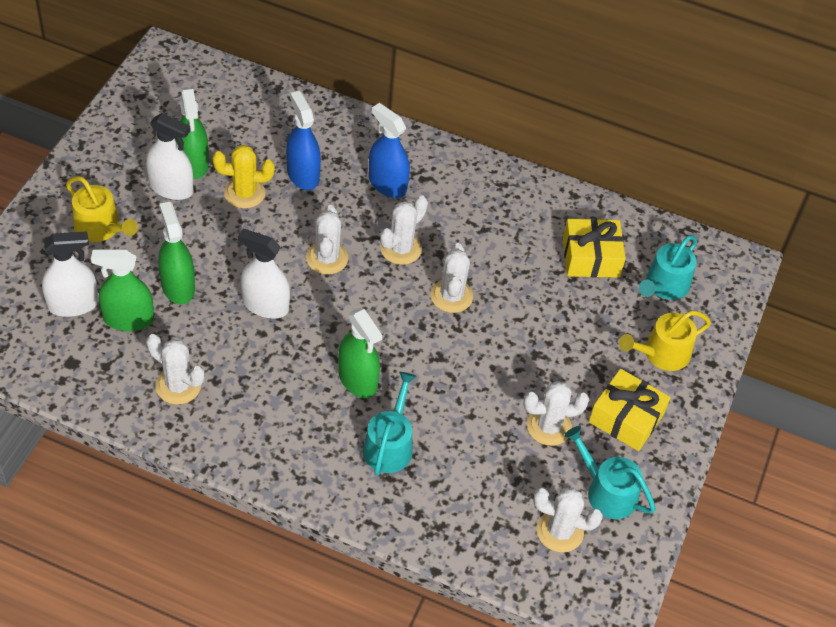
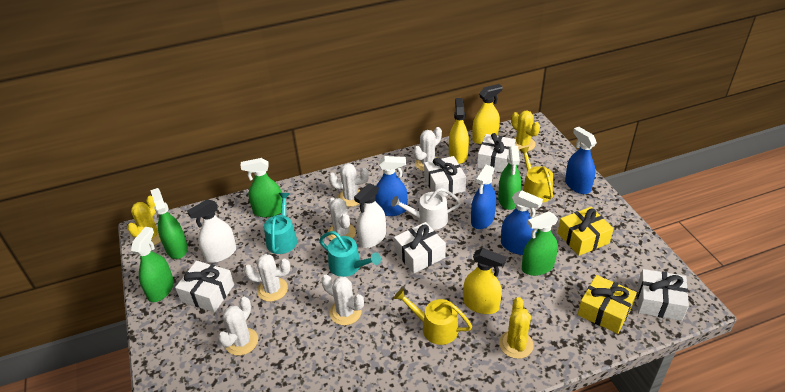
blue spray bottle: [286,91,321,190] [369,103,410,198] = 2 -> [375,156,408,216] [471,165,496,229] [501,190,543,255] [565,127,597,194] = 4
green spray bottle: [91,249,154,331] [158,202,195,304] [176,89,209,179] [338,308,382,398] = 4 -> [131,227,174,302] [150,188,188,259] [241,158,282,217] [498,146,521,210] [522,211,558,276] = 5
turquoise watering can: [363,372,417,476] [564,426,656,519] [639,235,697,300] = 3 -> [264,193,297,254] [319,231,381,277] = 2
white gift: none = 0 -> [175,261,234,312] [394,222,446,274] [424,156,466,196] [477,133,516,173] [637,269,689,321] = 5
white spray bottle: [42,231,99,317] [146,113,193,200] [238,229,290,319] = 3 -> [187,199,236,263] [354,183,386,248] = 2
white watering can: none = 0 -> [391,188,461,230] = 1
yellow cactus: [213,145,275,208] = 1 -> [127,196,161,245] [499,297,534,359] [511,111,540,151] = 3
yellow spray bottle: none = 0 -> [449,98,469,164] [463,248,506,314] [472,84,503,144] = 3

